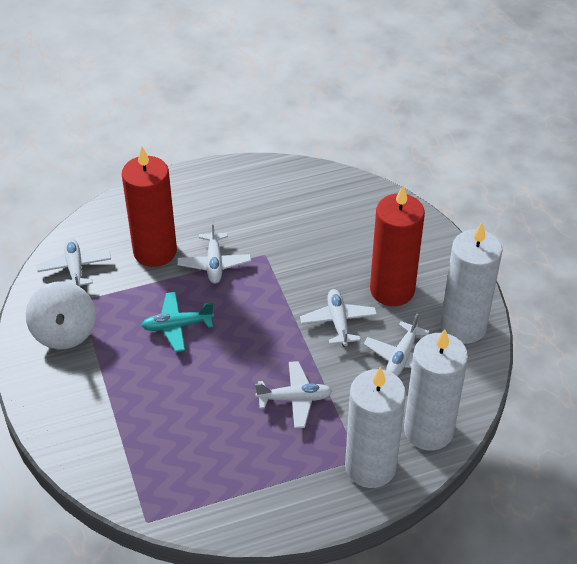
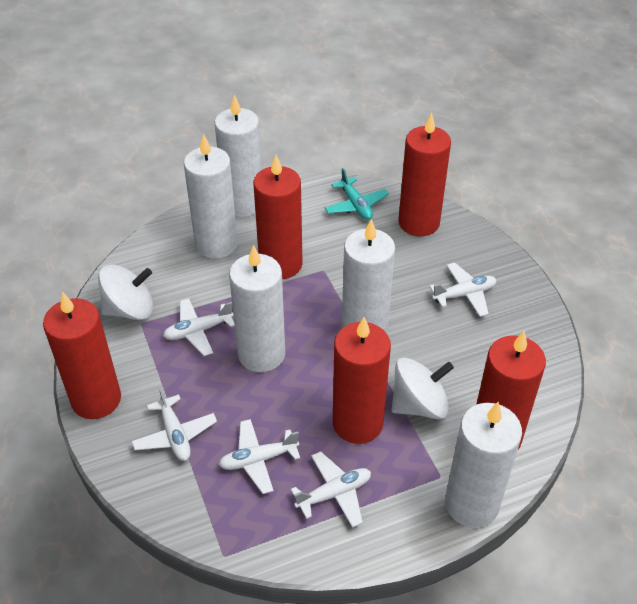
red candle: [122,147,177,267] [370,186,425,306] = 2 -> [43,292,121,419] [253,155,303,279] [333,317,391,444] [398,113,451,236] [476,331,546,449] = 5
white candle: [345,366,406,488] [404,329,468,451] [440,223,503,344] = 3 -> [184,134,238,259] [215,94,262,217] [229,245,285,372] [342,219,395,333] [445,402,522,528] = 5
white spinning top: [26,281,96,349] = 1 -> [98,264,153,320] [391,358,454,419] = 2

